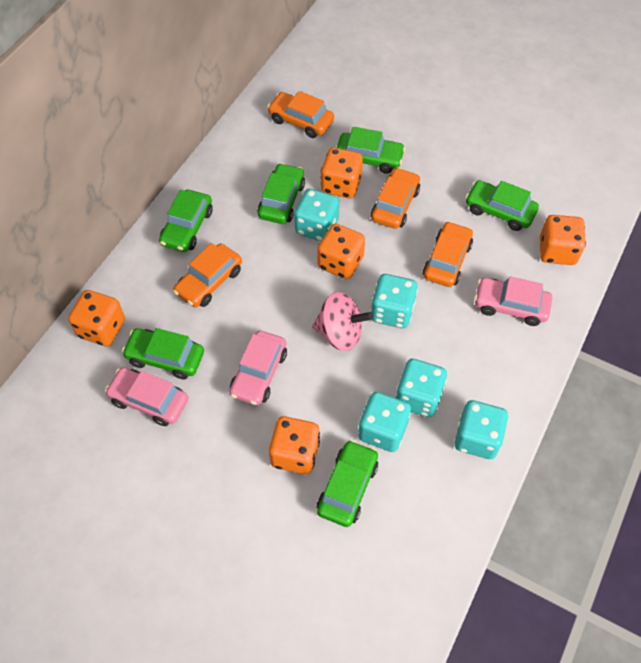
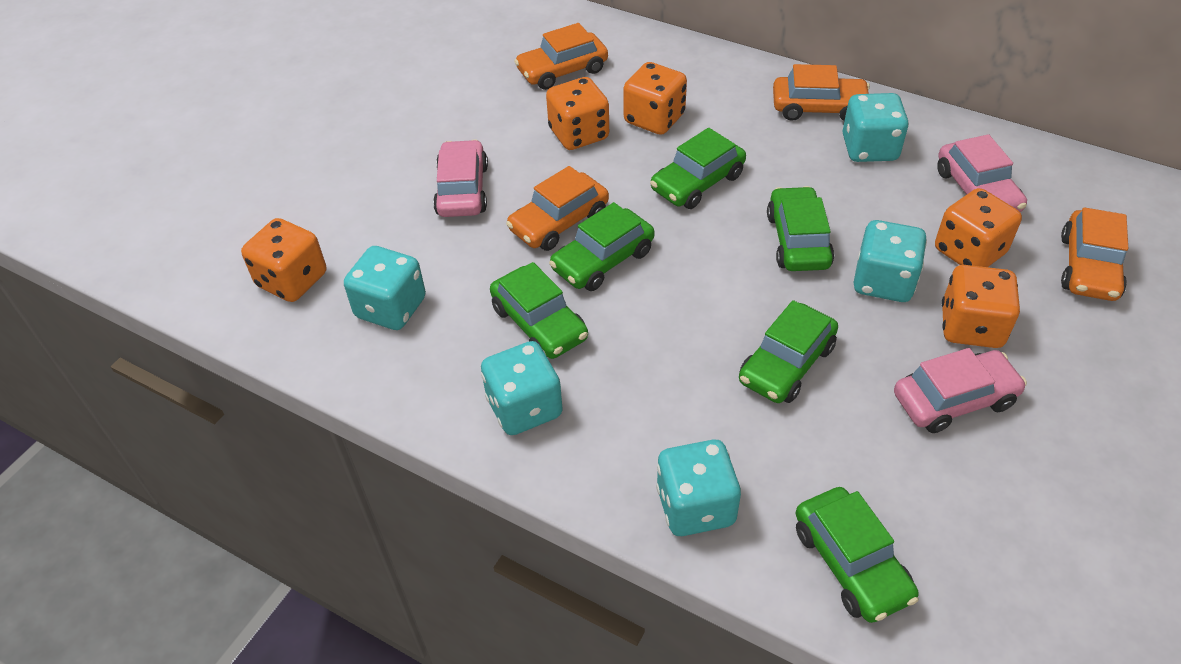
pink spinning top: [312,292,373,351] = 1 -> none = 0

